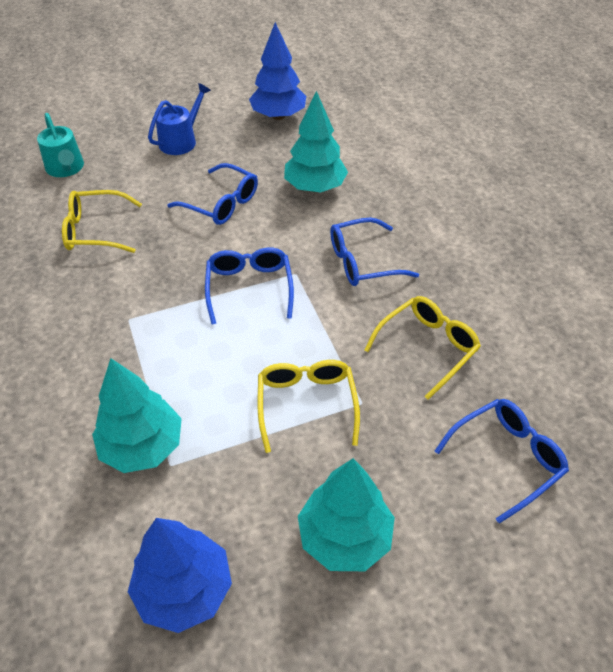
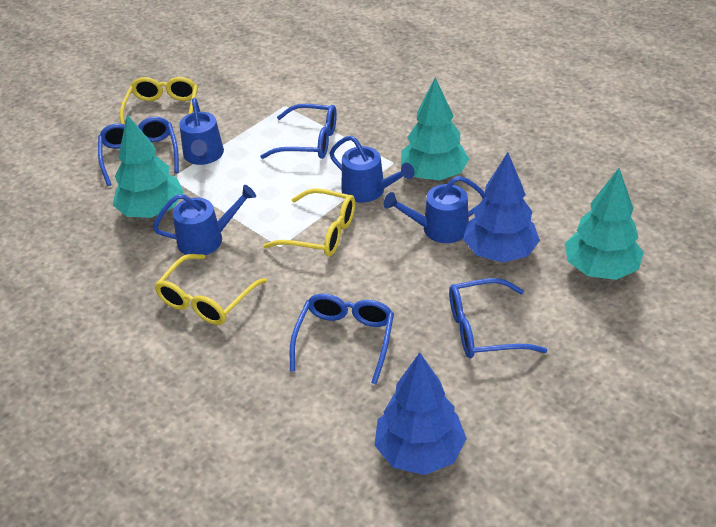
blue watering can: [148,83,211,155] = 1 -> [153,185,256,255] [179,98,224,165] [329,136,414,203] [384,176,486,243] = 4
turquoise watering can: [37,113,84,177] = 1 -> none = 0

